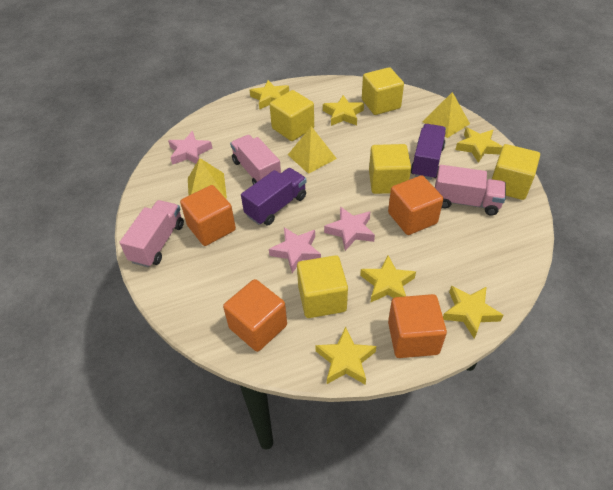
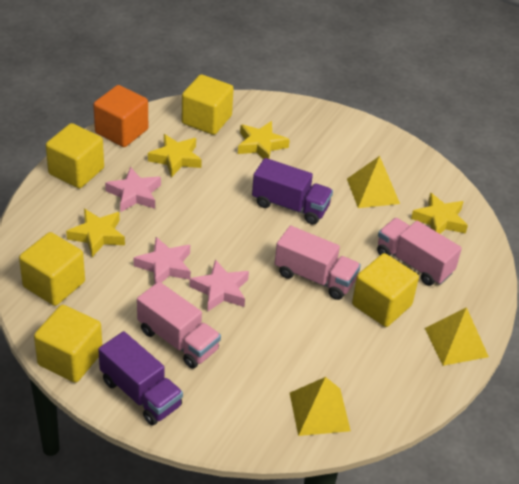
orange cube: [180,185,236,246] [223,279,287,352] [388,175,443,235] [388,294,447,358] = 4 -> [93,85,148,147] = 1
yellow star: [250,80,289,110] [315,327,376,385] [323,95,364,126] [360,256,416,302] [443,286,503,339] [455,127,502,163] = 6 -> [66,209,125,257] [148,134,202,177] [238,121,290,159] [411,193,468,234] = 4

